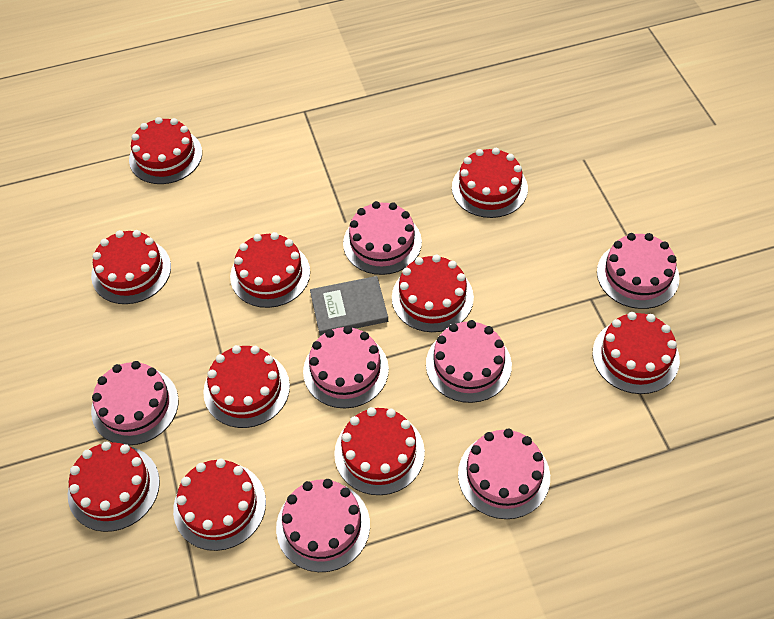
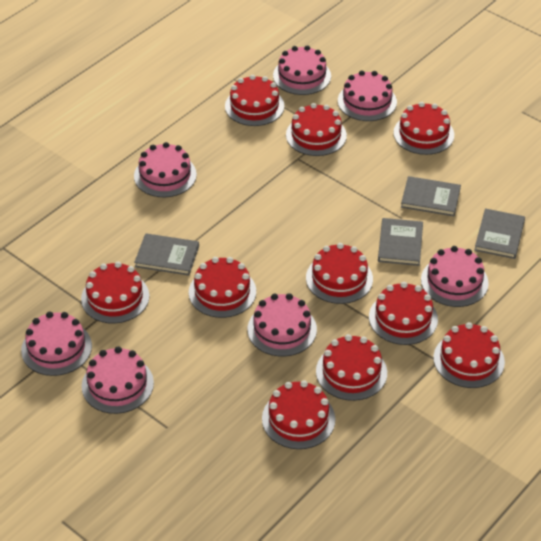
grey book: [310,276,388,336] = 1 -> [134,233,199,276] [378,218,423,266] [401,176,461,216] [474,208,525,259] = 4

